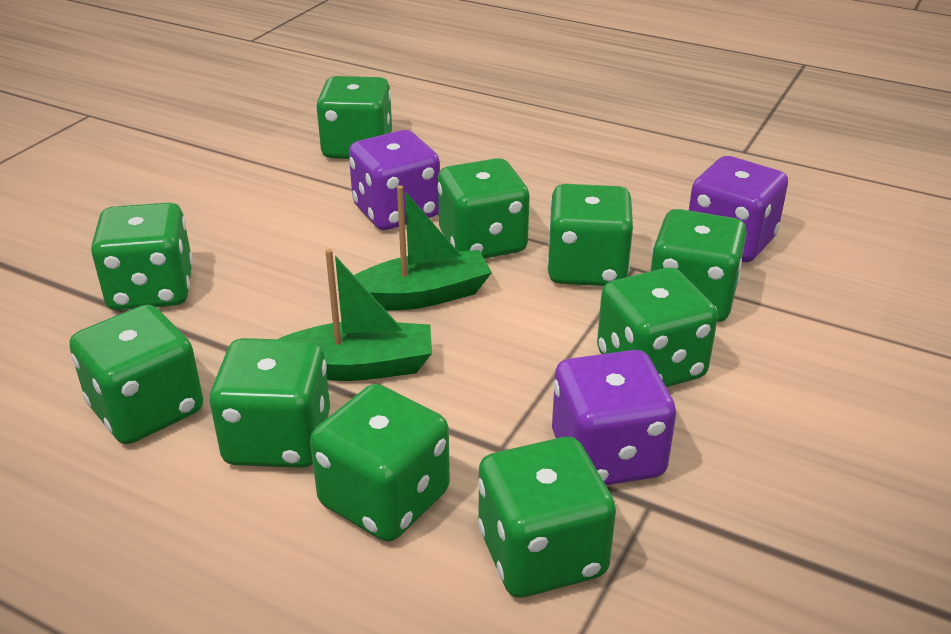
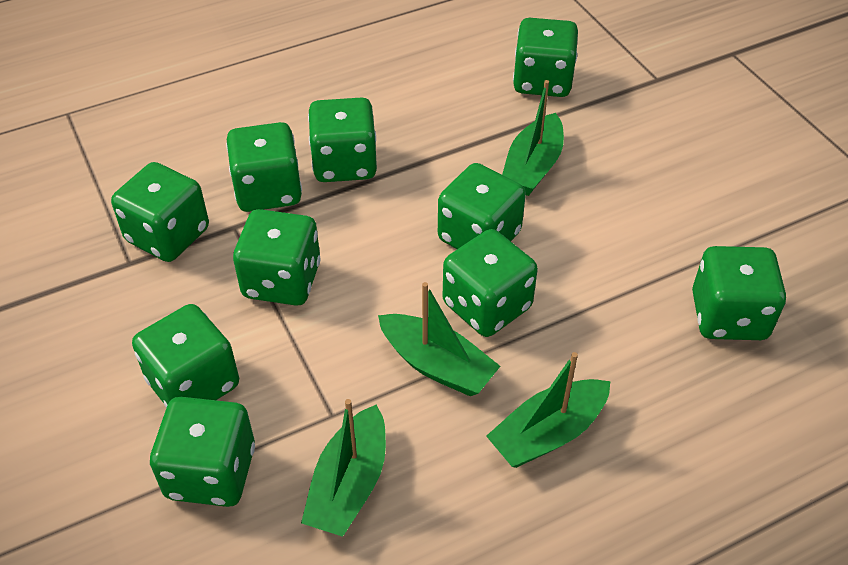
green boat: [279,249,432,381] [354,185,492,311] = 2 -> [301,399,386,537] [378,282,500,396] [486,352,611,468] [502,80,564,196] = 4
purple dice: [349,130,440,230] [552,350,676,485] [689,156,788,262] = 3 -> none = 0

